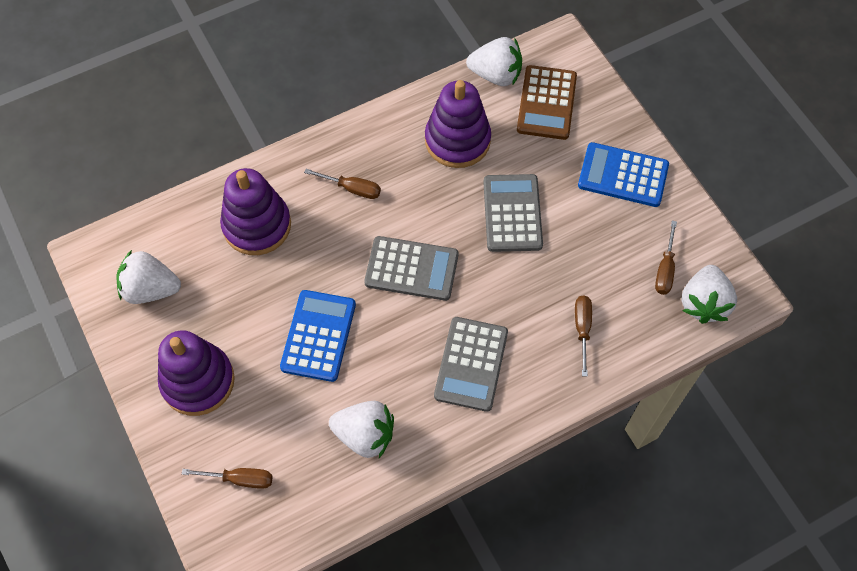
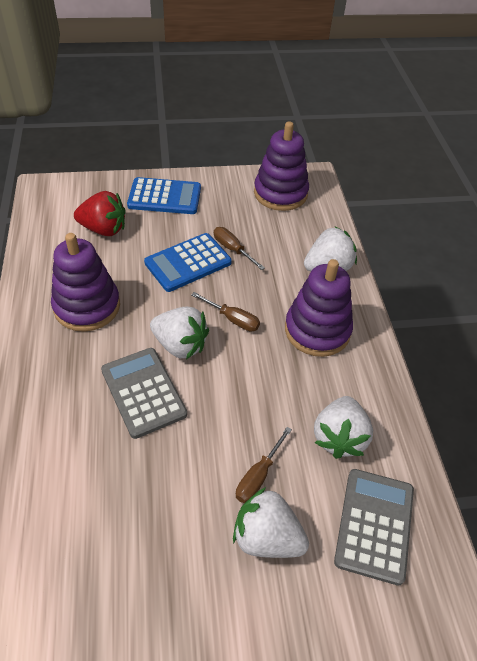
brown calculator: [517,65,577,140] = 1 -> none = 0
brown screwdriver: [182,468,272,489] [304,169,381,199] [575,296,592,377] [655,221,677,295] = 4 -> [191,292,260,332] [214,227,265,270] [236,427,292,503] = 3
grey calculator: [364,236,459,301] [434,317,508,412] [483,174,543,252] = 3 -> [101,348,187,439] [334,469,414,586] = 2
red strawberry: none = 0 -> [74,191,126,236] = 1

